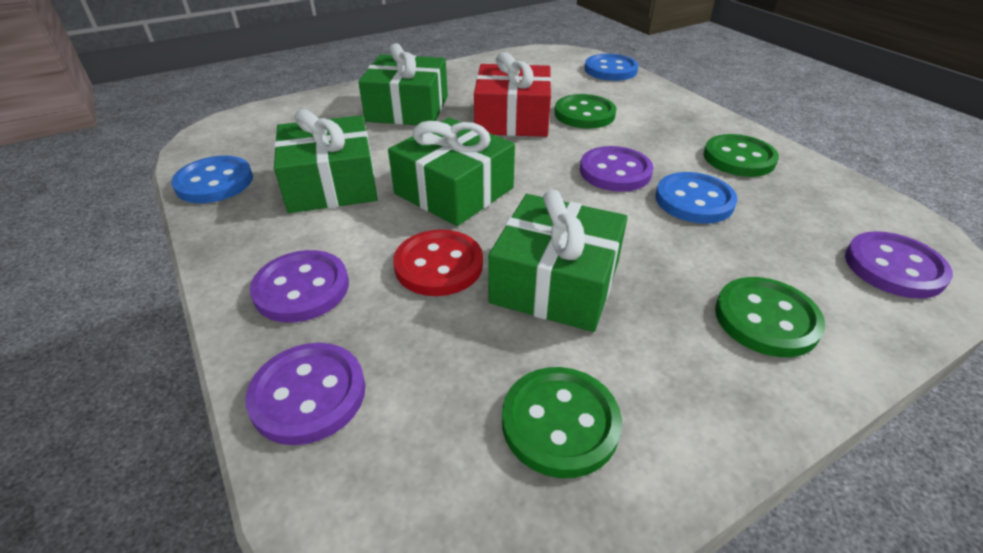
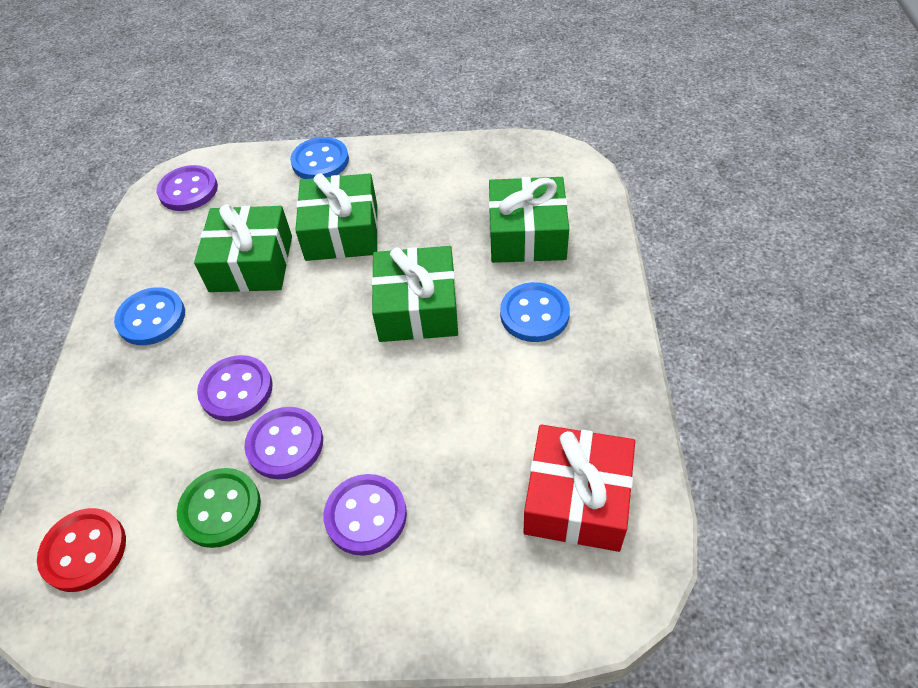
green button: [502,367,622,478] [554,94,617,129] [704,134,779,177] [715,277,825,357] = 4 -> [177,468,261,548] = 1

